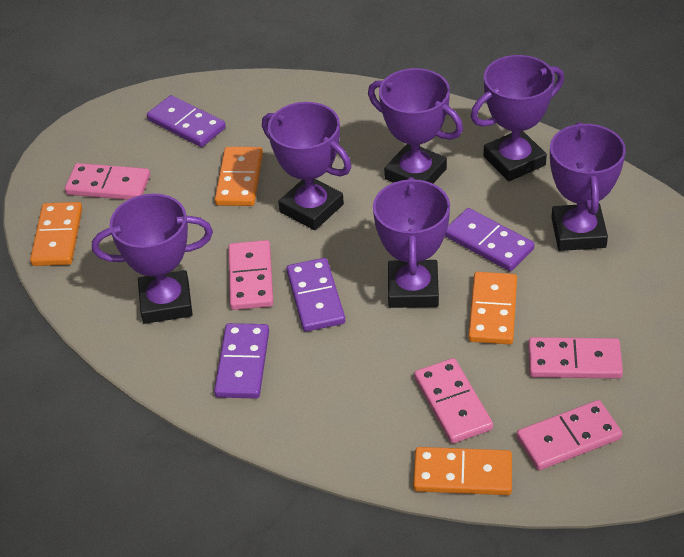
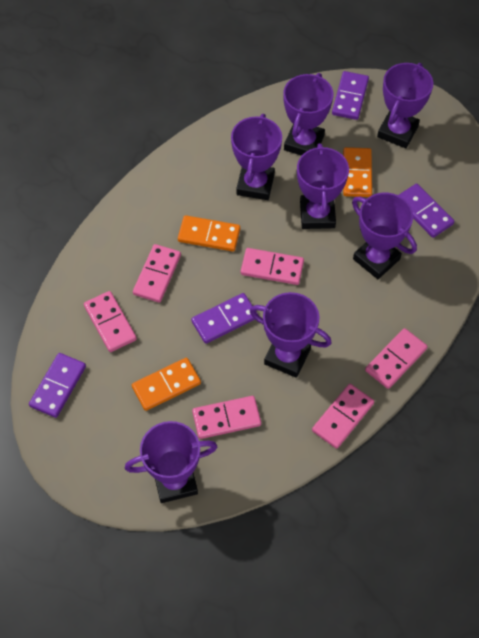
orange domino: [30,202,82,266] [215,147,263,206] [413,447,512,495] [468,272,517,345] = 4 -> [132,358,201,411] [178,215,240,252] [343,147,372,197] = 3
pink domino: [65,163,150,200] [228,240,273,310] [414,358,493,444] [517,400,622,470] [528,337,623,379] = 5 -> [84,291,137,352] [133,244,181,303] [192,396,261,439] [241,248,304,285] [312,384,374,449] [365,328,428,389] = 6
purple trophy: [92,193,213,324] [262,102,351,230] [368,68,463,184] [373,177,450,308] [471,55,564,181] [550,122,626,251] = 6 -> [125,421,217,503] [231,114,282,200] [250,292,332,378] [283,73,333,156] [297,143,349,229] [352,193,417,279] [377,63,433,148] = 7

